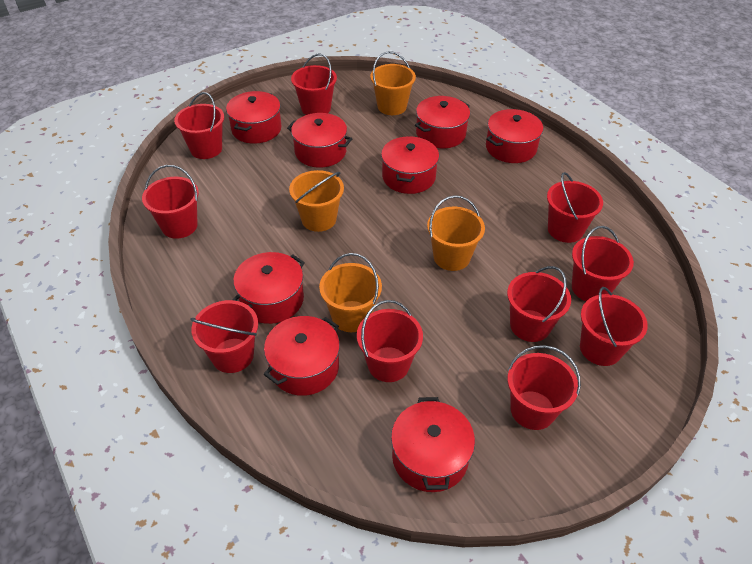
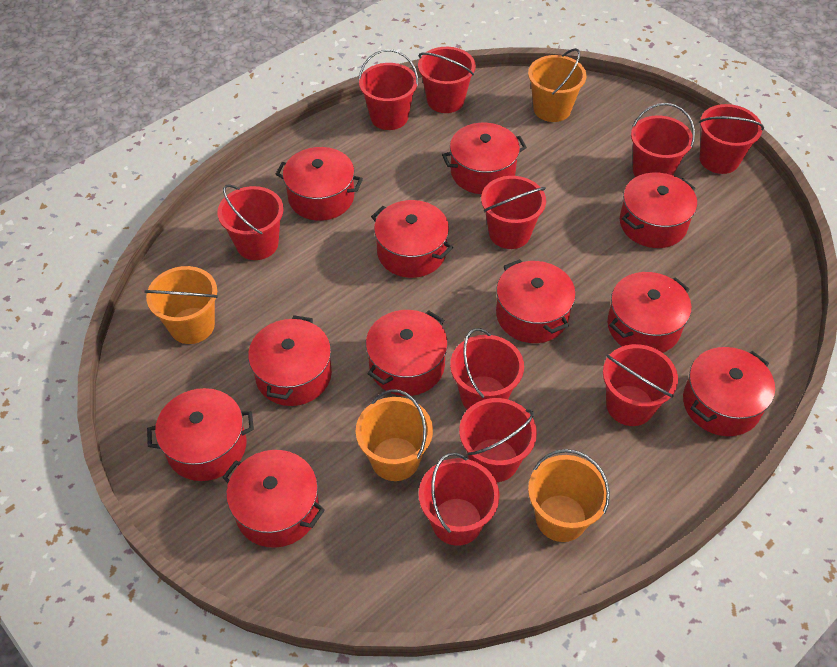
red pot: [226,91,281,144] [232,252,305,324] [264,316,340,396] [287,113,352,168] [381,136,439,194] [391,397,475,492] [415,96,470,148] [486,109,543,163] = 8 -> [147,388,254,481] [222,450,325,548] [248,315,332,406] [276,147,363,221] [366,310,448,396] [371,200,453,278] [442,123,527,194] [496,259,576,343] [607,272,691,353] [620,173,697,248] [683,347,775,436] = 11

